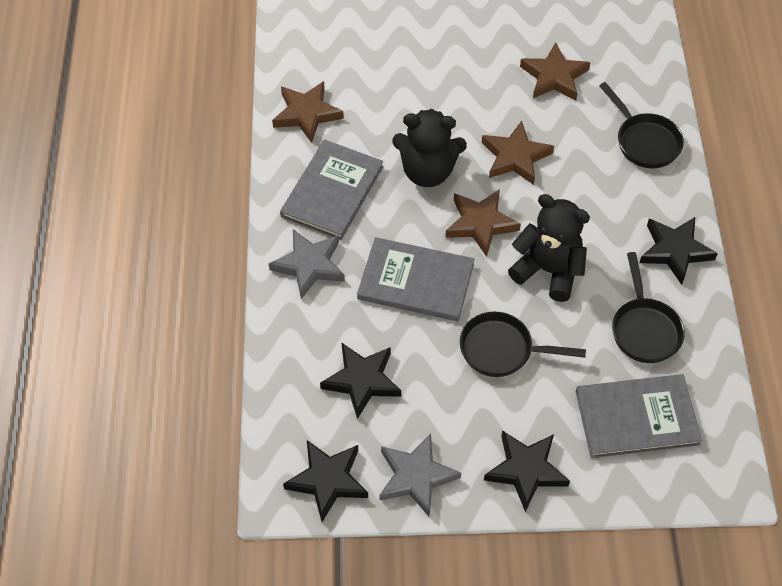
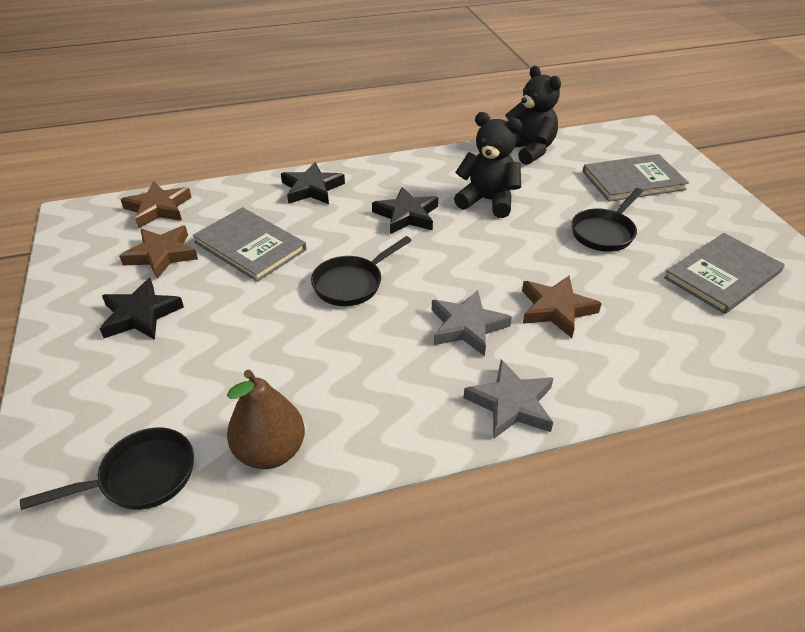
black star: [283,440,368,522] [320,343,401,419] [484,430,570,512] [639,217,718,285] = 4 -> [100,278,184,340] [281,162,345,204] [372,187,438,234] = 3
brown pear: none = 0 -> [227,370,305,469] = 1
brown star: [272,81,344,143] [445,189,521,257] [482,121,554,185] [520,42,590,101] = 4 -> [119,226,198,279] [120,181,191,228] [522,276,602,338] = 3

